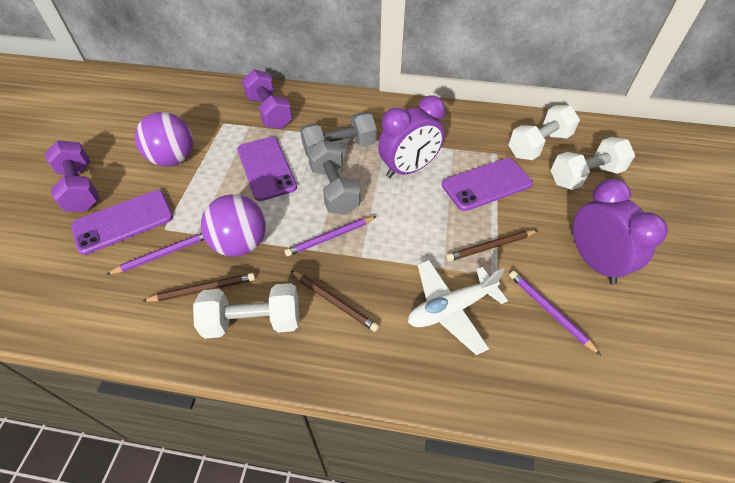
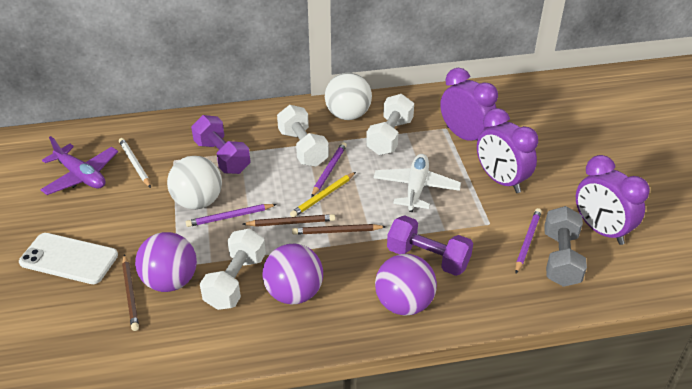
grey dumbbell: [300,112,377,156] [308,140,361,215] = 2 -> [544,206,587,287] = 1
purple ball: [135,112,193,167] [201,194,266,257] = 2 -> [135,232,197,292] [262,243,323,304] [375,254,437,316] = 3
purple clock: [378,95,445,178] [573,179,668,285] = 2 -> [440,68,498,141] [477,108,538,193] [576,155,650,245] = 3
purple phone: [71,190,173,255] [237,137,297,201] [442,158,533,211] = 3 -> none = 0
purple plane: none = 0 -> [40,136,118,195] = 1
white ball: none = 0 -> [167,156,222,209] [325,73,372,120] = 2
white pencil: none = 0 -> [119,138,151,188] = 1
white phone: none = 0 -> [19,233,118,284] = 1
yellow pencil: none = 0 -> [290,172,356,217] = 1

